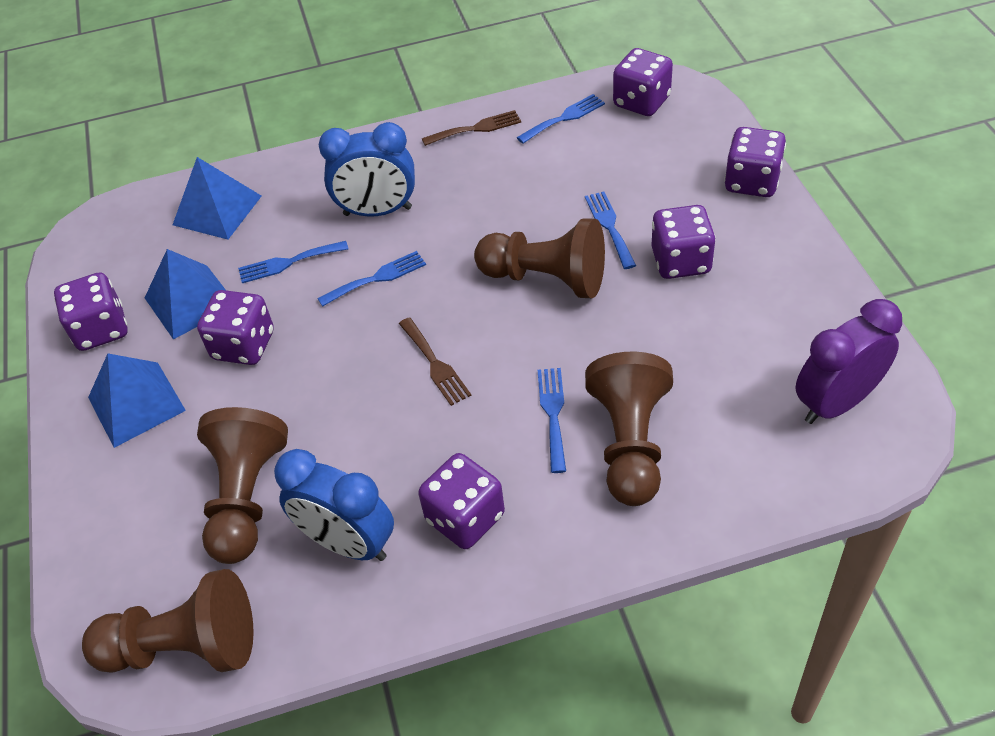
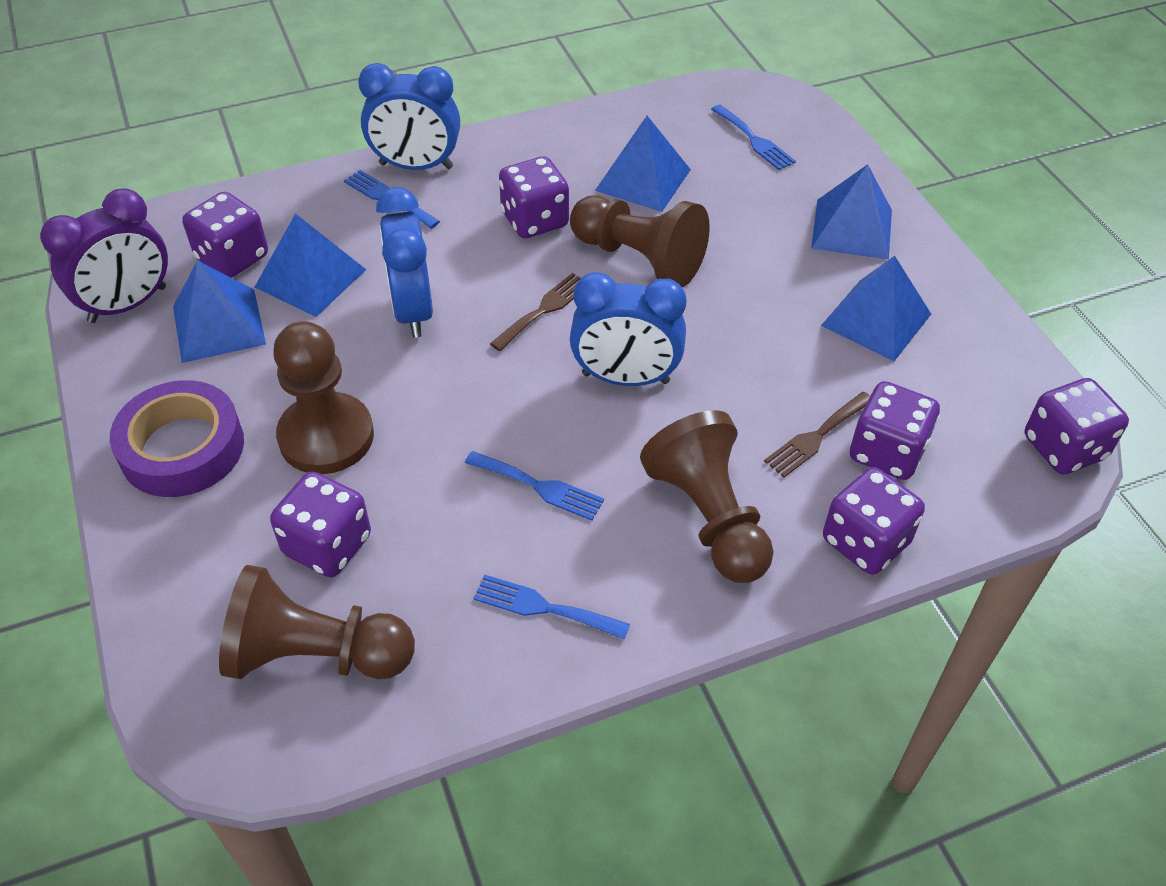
blue clock: [274,449,394,561] [318,122,415,217] = 2 -> [358,63,460,170] [376,187,433,338] [570,272,687,386] = 3
blue fork: [238,241,348,283] [317,251,426,307] [517,94,605,143] [538,368,566,473] [585,191,636,269] = 5 -> [344,170,440,229] [465,451,604,520] [473,575,630,639] [711,105,796,170] = 4
blue pyramid: [88,353,186,448] [145,249,226,340] [173,157,261,240] = 3 -> [173,261,266,363] [255,213,366,317] [595,116,691,212] [811,164,892,260] [821,256,931,361] = 5
purple tape: none = 0 -> [110,380,244,497] = 1

